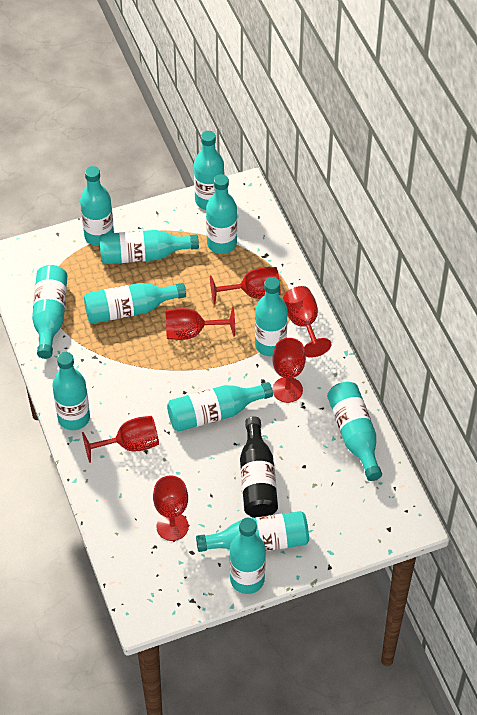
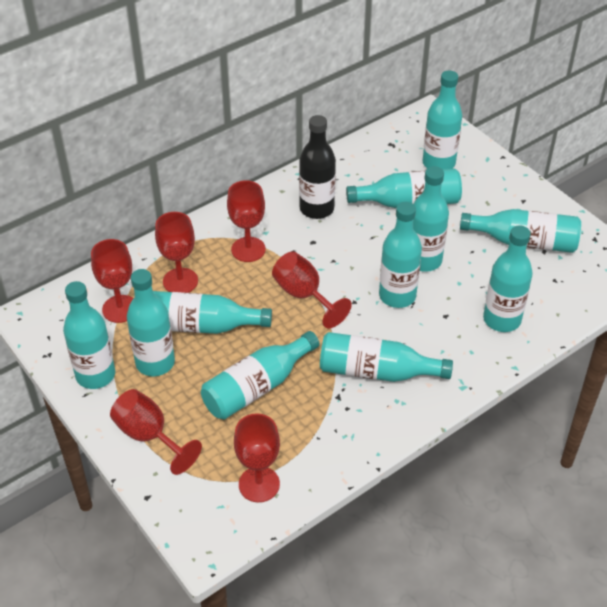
turquoise bottle: [32,265,67,359] [52,352,90,430] [80,166,114,246] [84,283,186,324] [99,230,199,264] [167,382,273,432] [194,131,224,210] [196,511,309,552] [206,174,237,254] [230,518,266,594] [255,277,288,356] [327,382,382,481] = 12 -> [63,281,115,389] [127,269,175,376] [153,291,272,334] [201,331,320,420] [320,332,453,382] [346,168,462,208] [379,202,422,308] [413,166,449,272] [423,70,462,169] [460,209,581,253] [483,225,533,332] = 11

